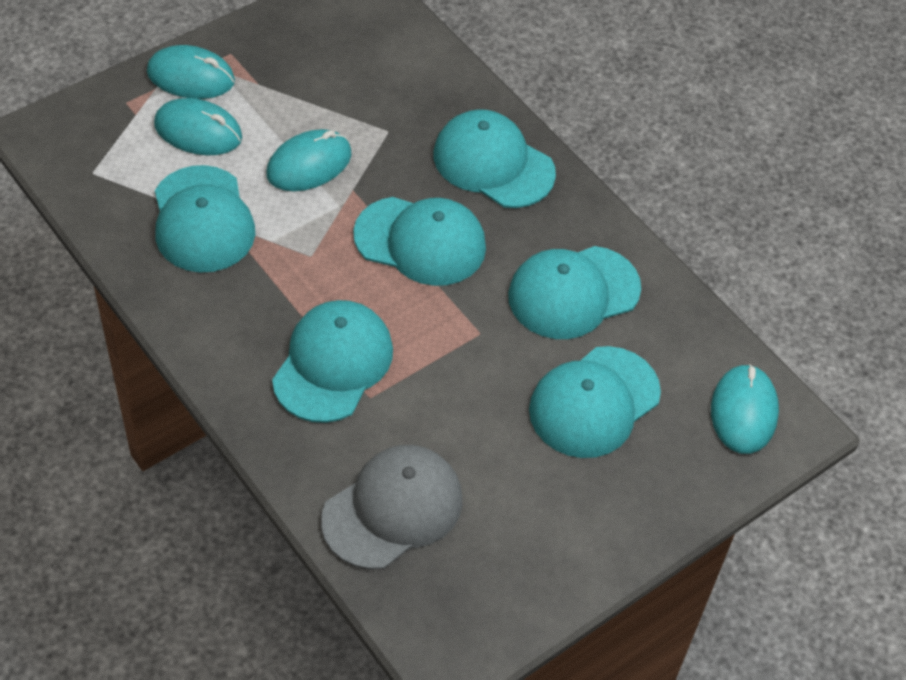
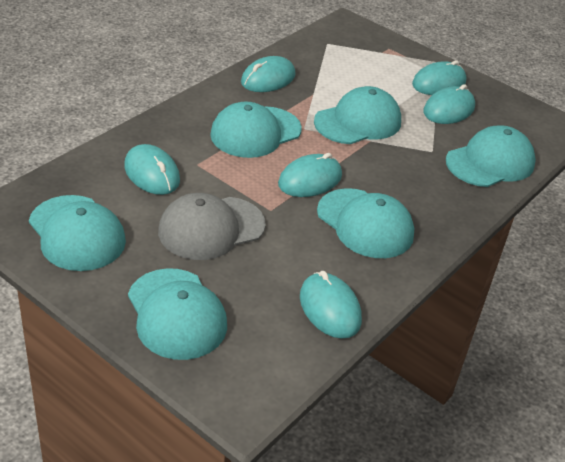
turquoise mouse: [147,45,235,99] [154,98,242,156] [266,129,351,191] [711,364,779,454] = 4 -> [124,144,180,195] [241,56,296,92] [278,153,342,197] [300,271,362,339] [412,60,466,95] [423,84,475,124] = 6

